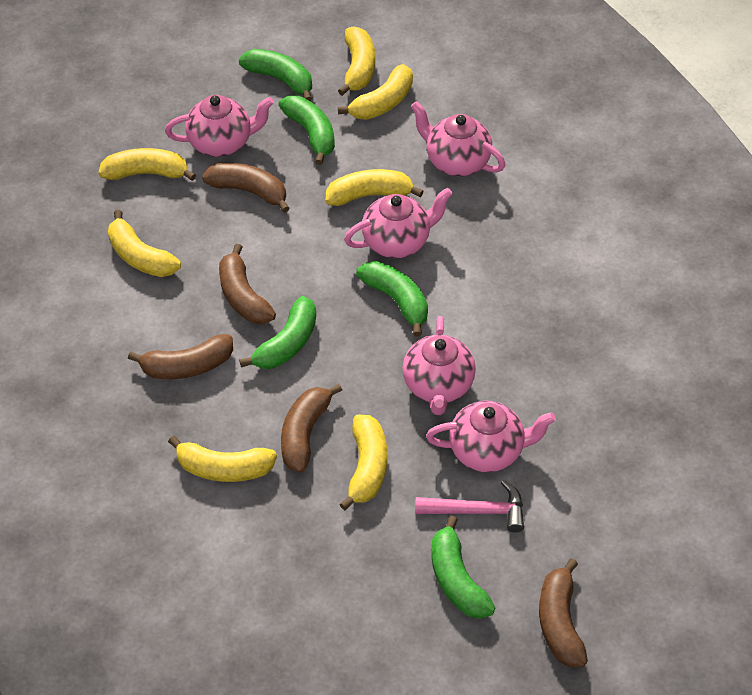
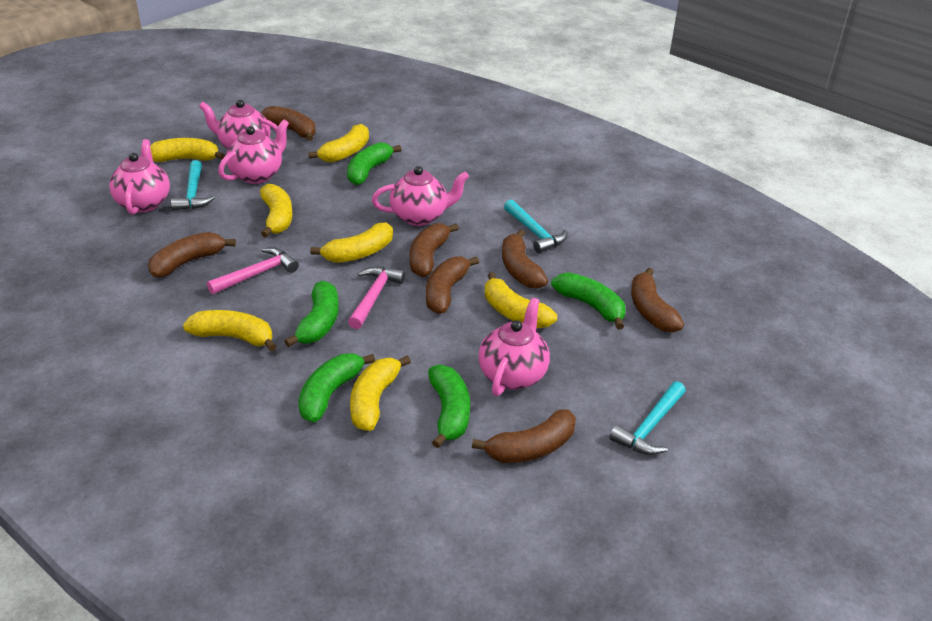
brown banana: [128,334,233,379] [202,163,290,213] [219,244,276,324] [281,384,342,472] [539,558,588,667] = 5 -> [148,232,236,277] [260,106,316,141] [410,223,459,277] [426,256,479,314] [472,409,576,463] [502,230,548,289] [631,268,684,333] = 7
pink hammer: [415,480,524,533] = 1 -> [207,247,299,294] [348,267,406,329] = 2
turquoise hammer: none = 0 -> [171,160,215,211] [504,200,567,253] [610,381,686,455] = 3

